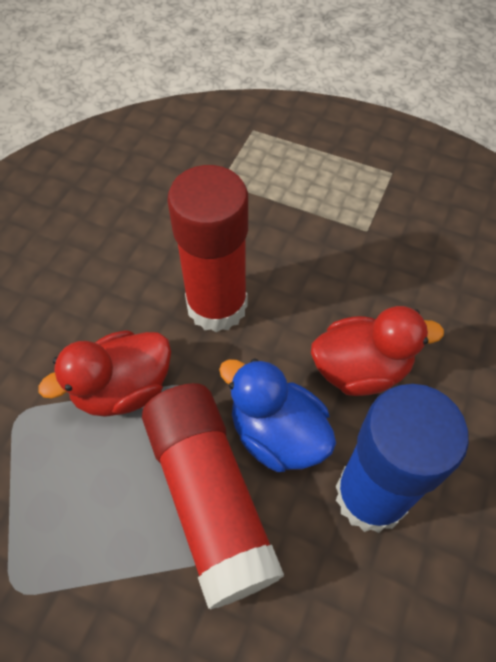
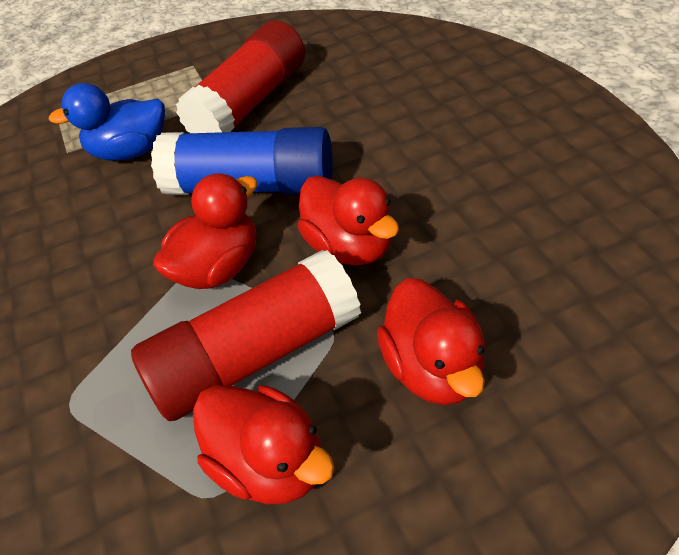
red duck: [38,330,171,417] [311,306,444,396] = 2 -> [153,173,258,289] [193,385,335,504] [297,176,399,265] [377,278,486,405] = 4

